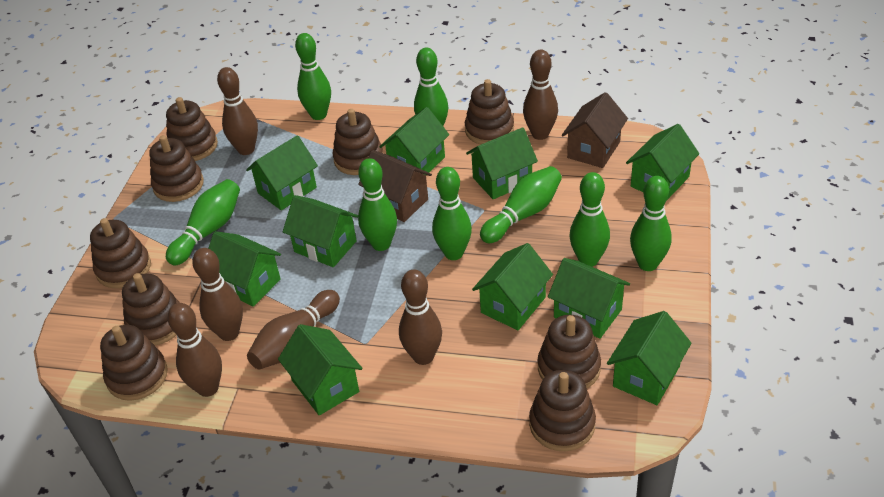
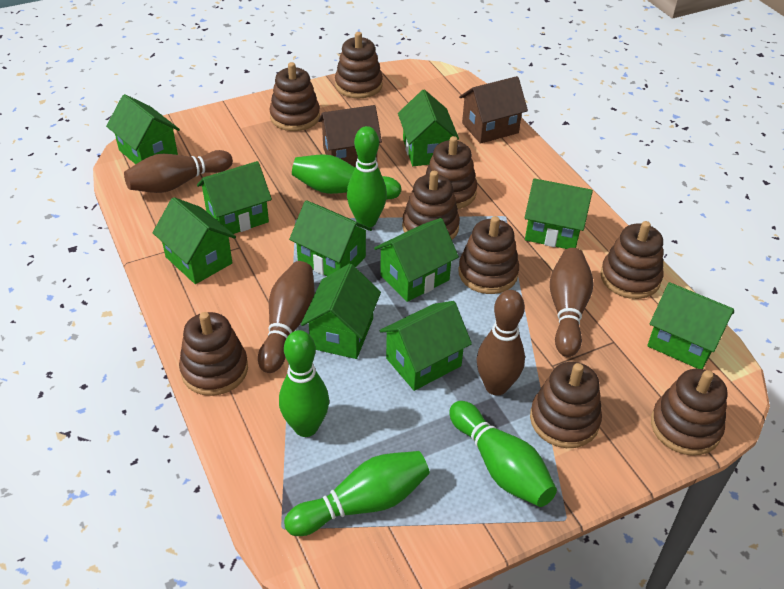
brown bowling pin: [167,303,222,397] [192,248,243,341] [217,67,258,155] [247,290,340,370] [399,269,442,365] [523,50,558,140] = 6 -> [124,150,233,193] [258,261,315,373] [477,290,525,396] [550,248,594,357] = 4
green bowling pin: [166,179,240,265] [295,33,331,120] [358,158,397,251] [414,48,448,126] [432,167,472,260] [480,166,562,243] [569,172,610,267] [630,176,672,271] = 8 -> [279,330,329,437] [284,451,430,536] [292,154,401,199] [347,126,387,227] [449,401,557,507] = 5

